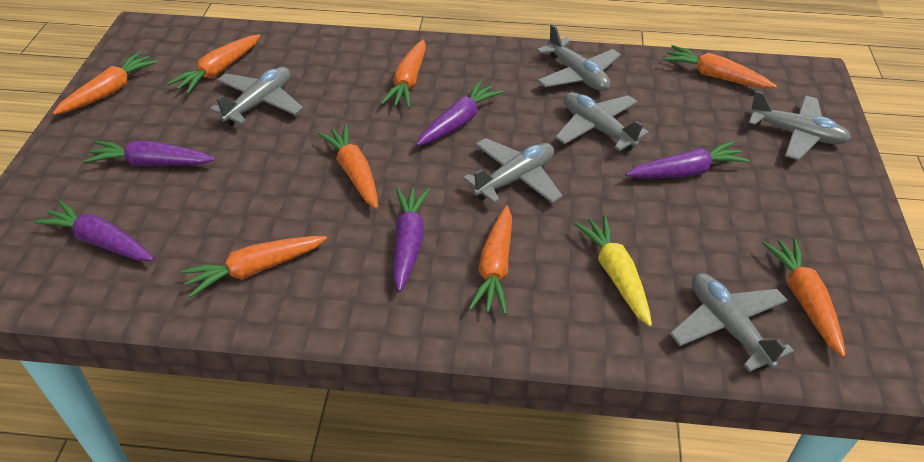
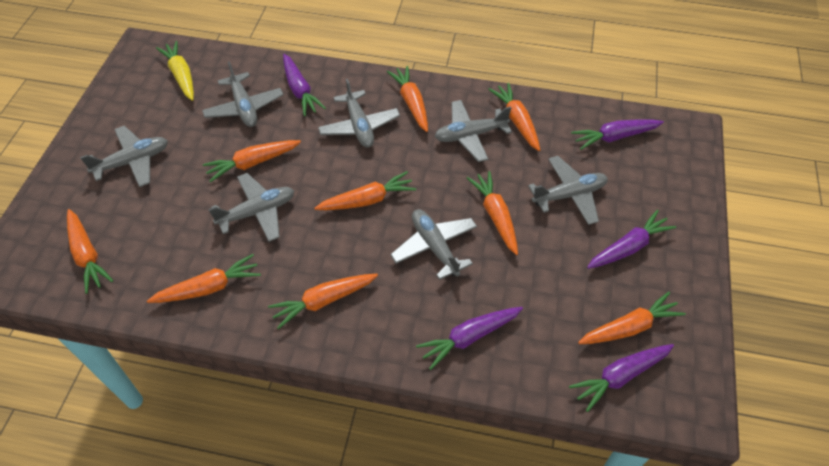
grey plane: [210,67,303,126] [463,138,563,203] [537,24,621,91] [555,92,649,151] [670,273,794,372] [748,90,851,160] = 6 -> [80,126,168,187] [202,62,283,127] [208,173,294,242] [318,79,400,148] [390,209,477,280] [435,100,512,162] [528,156,608,225] = 7
orange carrot: [53,52,158,115] [167,34,260,94] [181,236,327,298] [317,124,378,209] [381,40,426,108] [469,205,512,315] [663,45,777,88] [762,238,846,357] = 8 -> [67,209,114,294] [147,254,261,303] [203,140,301,182] [268,274,378,329] [314,171,416,210] [387,66,428,132] [467,171,518,255] [488,83,540,151] [578,292,686,344] = 9

